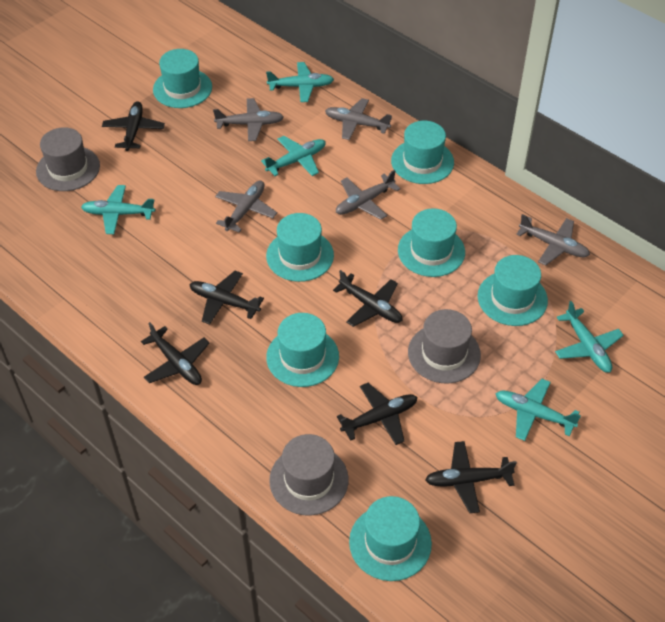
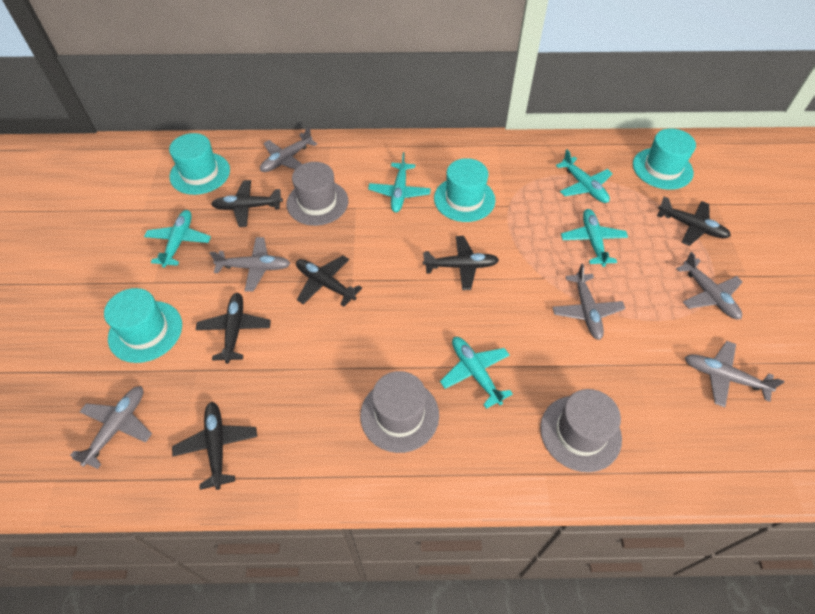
grey plane: [213,98,284,141] [215,181,277,233] [325,98,392,140] [336,170,400,220] [516,214,590,266] = 5 -> [70,386,152,469] [210,237,290,292] [260,127,317,172] [552,264,625,340] [676,252,743,319] [685,341,784,407] = 6
turquoise hat: [153,49,212,108] [266,213,334,282] [266,313,339,387] [349,496,432,581] [391,121,454,184] [398,208,465,277] [478,255,548,326] = 7 -> [104,288,182,363] [169,133,230,195] [434,158,496,222] [633,128,696,190] = 4

